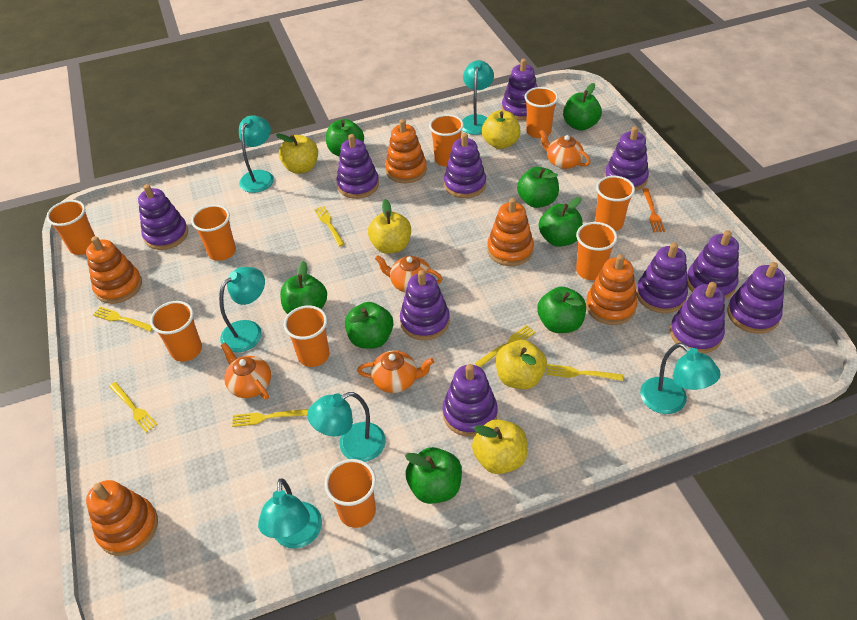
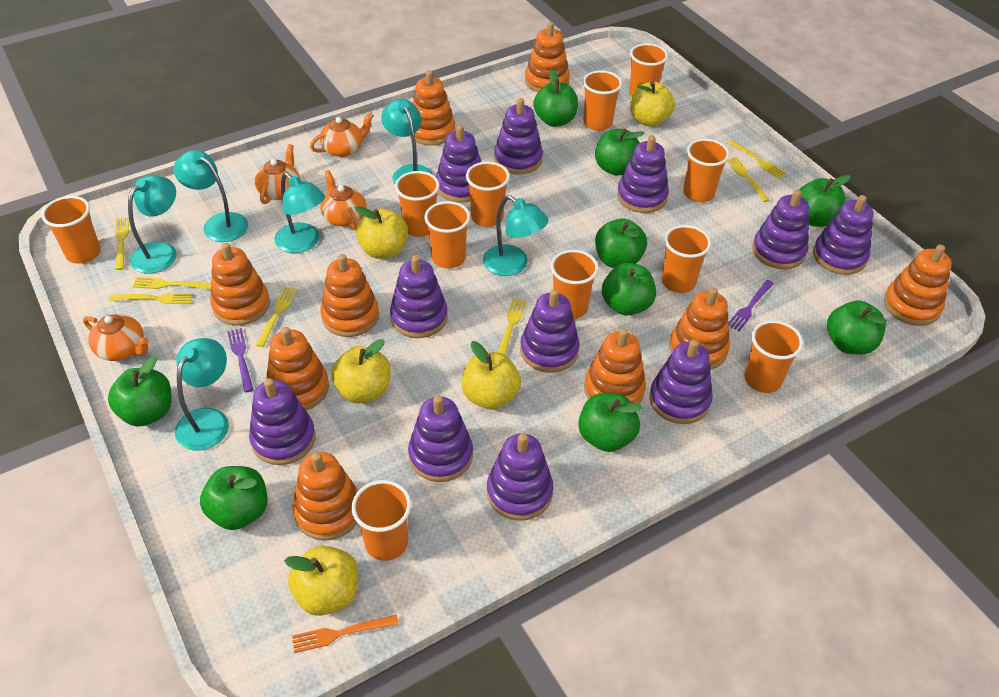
green apple: [280,261,327,314] [326,119,364,157] [345,302,393,349] [405,447,462,504] [517,167,559,208] [537,287,586,333] [539,197,583,247] [563,83,602,131] = 8 -> [108,356,171,427] [200,466,268,530] [533,69,578,127] [578,393,642,452] [595,129,644,176] [595,218,647,268] [602,263,656,316] [799,175,851,227] [827,300,887,355] = 9
orange cup: [46,200,95,255] [150,301,202,362] [191,205,236,261] [284,305,330,367] [324,459,376,528] [429,114,464,167] [525,87,558,138] [576,222,617,280] [595,176,635,231] = 9 -> [41,196,101,264] [351,480,411,561] [395,171,440,237] [424,201,470,269] [466,161,510,227] [550,250,599,319] [583,70,622,131] [629,43,668,96] [662,225,711,293] [683,139,730,202] [744,320,803,393] = 11
orange stacking toy: [86,236,142,304] [86,480,158,556] [385,119,427,183] [487,198,534,266] [586,254,637,325] = 5 -> [210,243,270,326] [266,327,329,410] [292,452,358,541] [320,254,379,337] [410,70,455,146] [525,22,570,92] [584,328,646,404] [669,287,730,370] [884,244,952,326] = 9
purple fork: none = 0 -> [227,328,254,393] [729,280,774,331] = 2
yellow fork: [93,307,153,332] [109,382,158,433] [232,409,308,427] [314,206,344,246] [475,325,535,367] [546,364,623,381] = 6 -> [109,293,193,304] [115,217,129,270] [132,277,211,289] [256,287,297,347] [498,298,526,355] [727,140,786,179] [727,157,769,202] = 7

